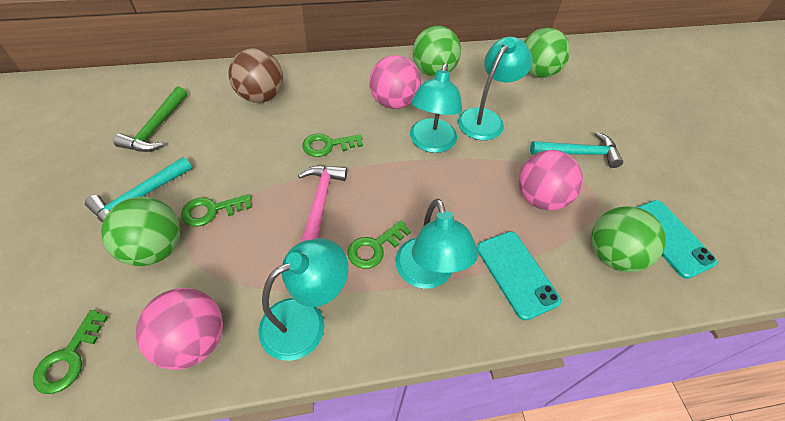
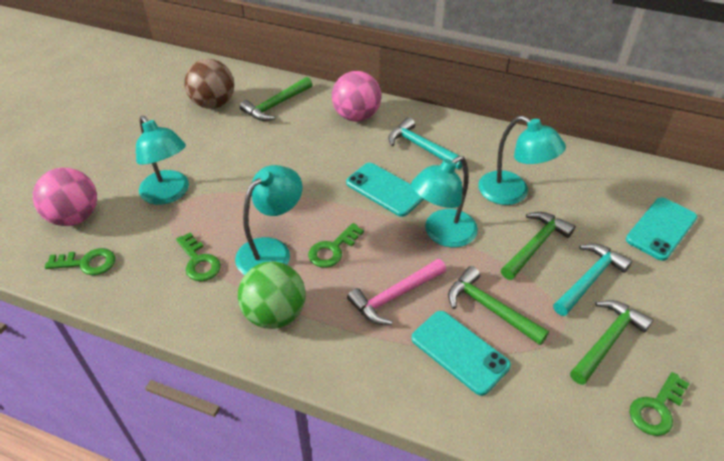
green ball: [101,197,181,266] [413,26,461,77] [524,28,570,78] [591,206,666,272] = 4 -> [238,261,306,329] = 1
green hammer: [113,86,187,152] = 1 -> [240,77,313,121] [448,266,549,345] [501,212,575,280] [570,300,654,385] = 4
pink ball: [136,288,223,370] [369,55,421,109] [519,150,583,210] = 3 -> [33,168,97,226] [332,71,381,122] = 2
turquoise phone: [477,231,561,321] [637,200,717,279] = 2 -> [346,163,424,217] [411,311,511,396] [626,198,697,261] = 3

